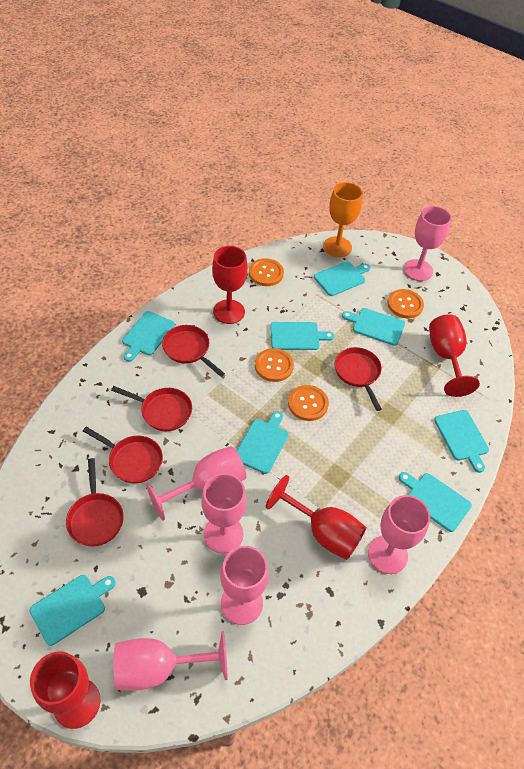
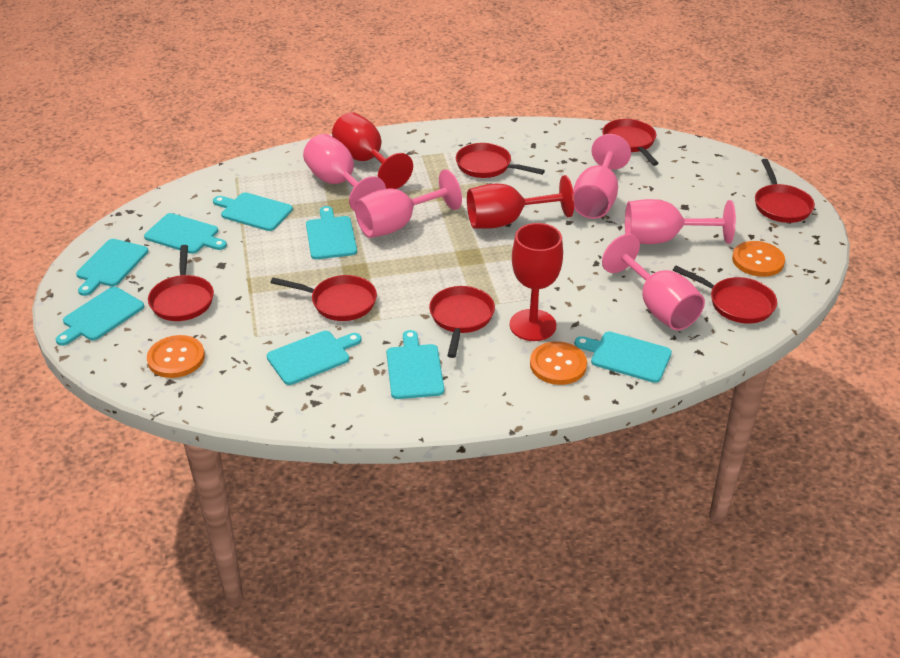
orange button: [249,258,284,286] [255,348,294,382] [288,385,329,421] [387,289,424,318] = 4 -> [147,335,205,378] [530,341,587,385] [732,241,785,277] = 3
orange goblet: [323,182,363,257] = 1 -> none = 0
pink goblet: [114,631,227,691] [146,446,246,521] [201,473,247,554] [220,546,269,625] [368,495,430,574] [404,206,451,281] = 6 -> [303,134,386,212] [355,169,462,238] [573,134,631,219] [602,234,705,330] [625,199,736,244] = 5
red goblet: [30,652,101,729] [212,246,248,324] [266,475,367,560] [429,314,480,397] = 4 -> [332,112,413,189] [467,175,574,229] [509,223,563,341] = 3
red pan: [66,458,124,547] [83,427,163,484] [111,386,192,431] [162,325,225,377] [334,347,382,411] = 5 -> [148,245,214,321] [270,275,377,321] [429,286,495,358] [456,143,545,178] [602,119,659,166] [673,266,777,324] [755,159,815,223] = 7

